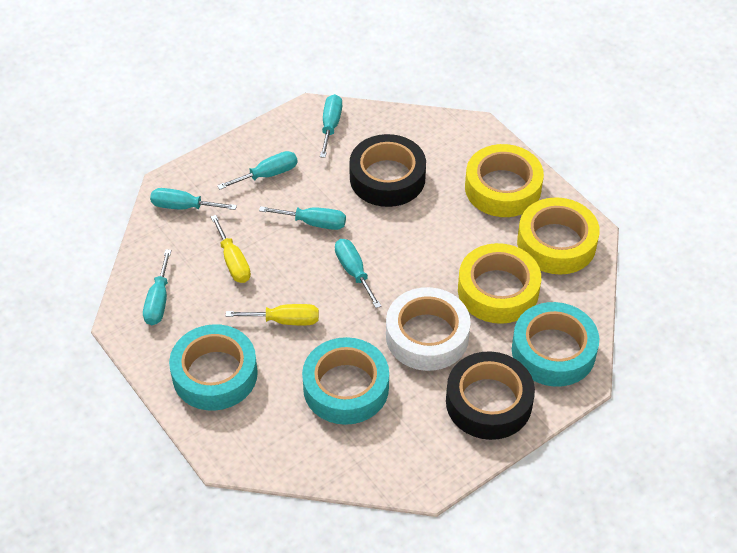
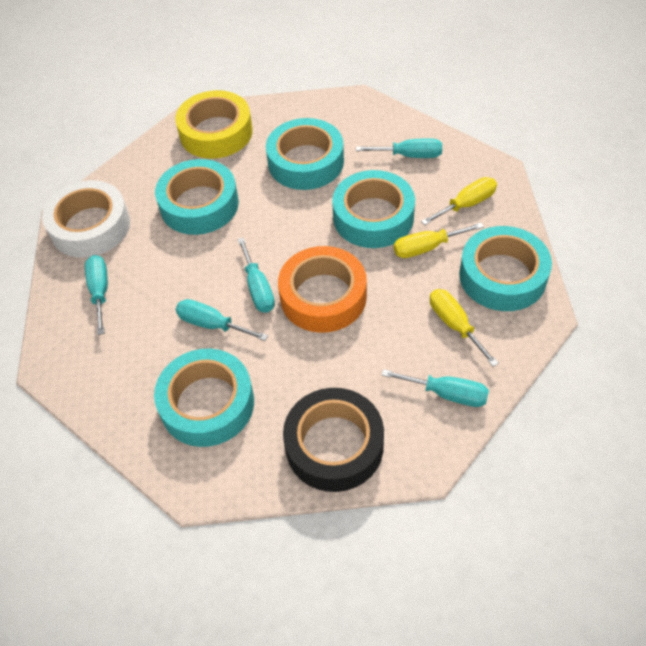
black tape: [349,134,426,207] [446,351,535,440] = 2 -> [283,388,384,492] = 1
orange tape: none = 0 -> [278,246,367,333] = 1
turquoise screwdriver: [143,249,171,325] [150,188,237,210] [217,151,297,190] [259,206,346,230] [320,94,342,158] [335,239,381,308] = 6 -> [85,255,108,335] [176,299,268,341] [237,237,275,313] [356,138,442,158] [382,369,489,407] = 5
turquoise tape: [169,324,258,411] [302,337,389,425] [512,302,599,387] = 3 -> [154,348,254,447] [155,159,239,235] [266,118,344,190] [332,170,415,248] [459,226,552,311] = 5
yellow screwdriver: [211,215,251,283] [226,304,319,325] = 2 -> [394,223,484,258] [421,177,497,225] [430,289,499,367] = 3
yellow tape: [458,243,541,324] [465,144,544,217] [517,197,600,275] = 3 -> [175,90,253,159] = 1

